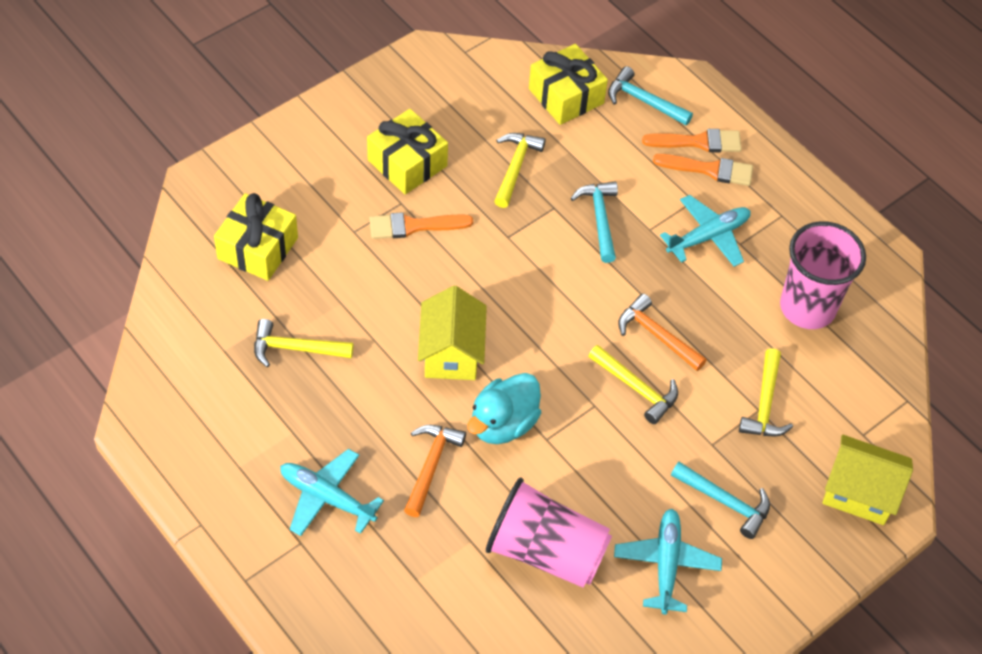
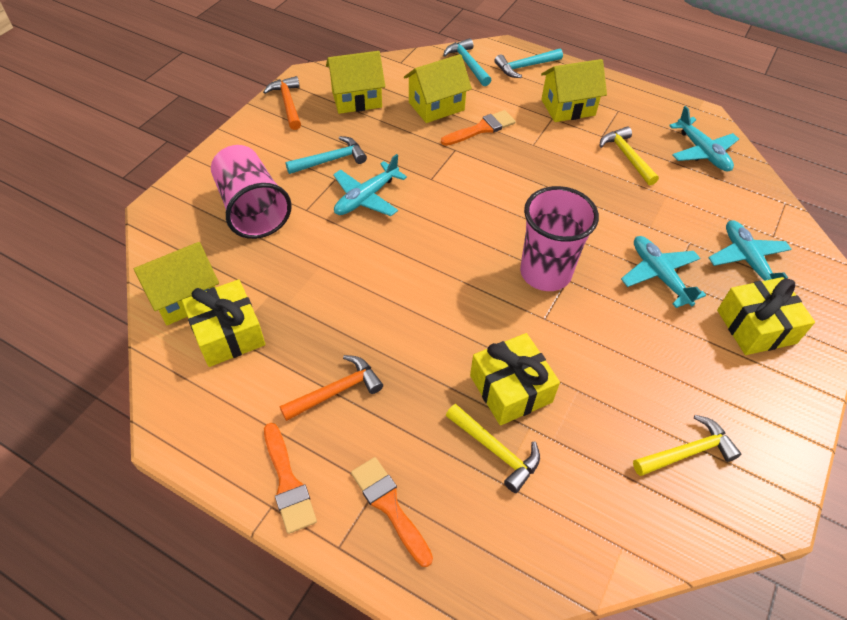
turquoise duck: [467,373,541,444] = 1 -> none = 0
turquoise plane: [280,449,384,536] [614,509,722,615] [660,195,751,267] = 3 -> [333,154,407,216] [621,236,706,308] [669,106,739,171] [709,220,792,281] = 4
yellow hammer: [254,319,354,367] [494,133,546,208] [589,345,678,424] [739,348,793,436] = 4 -> [446,404,540,493] [599,126,659,185] [633,415,741,476] = 3
yellow house: [418,286,487,380] [822,435,913,525] = 2 -> [134,242,219,326] [326,51,385,114] [404,54,472,123] [541,59,607,122] = 4

